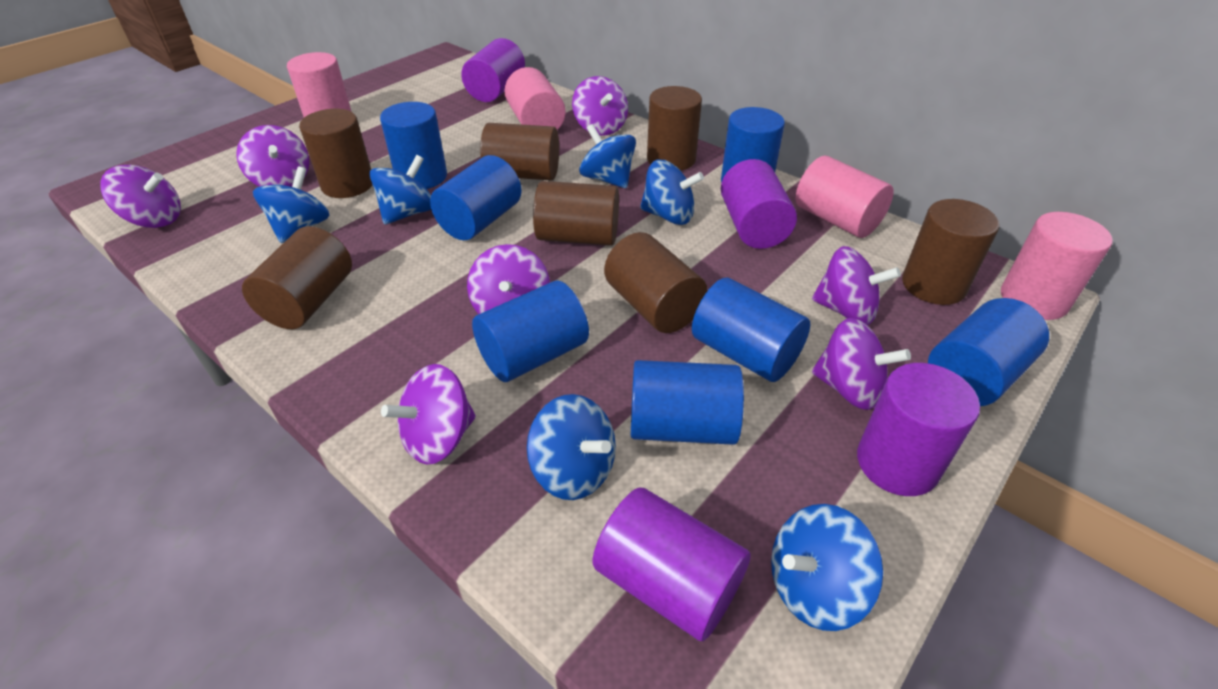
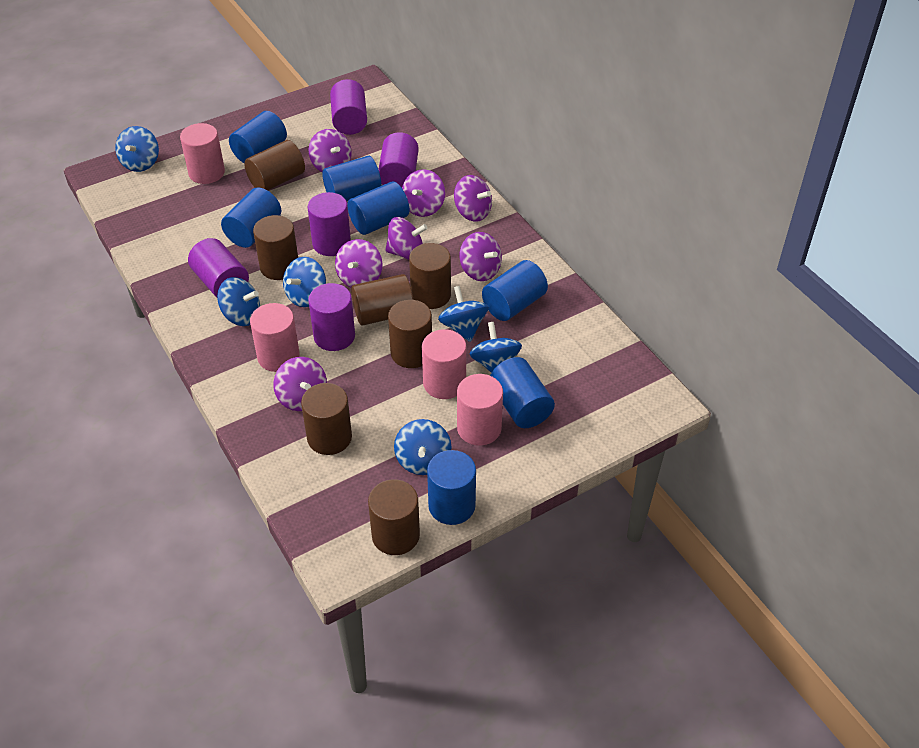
purple cylinder: [461,38,525,102] [592,488,751,641] [721,159,797,249] [857,363,980,496] = 4 -> [188,238,249,297] [308,192,351,256] [308,283,355,351] [330,79,367,135] [378,132,419,188] = 5

